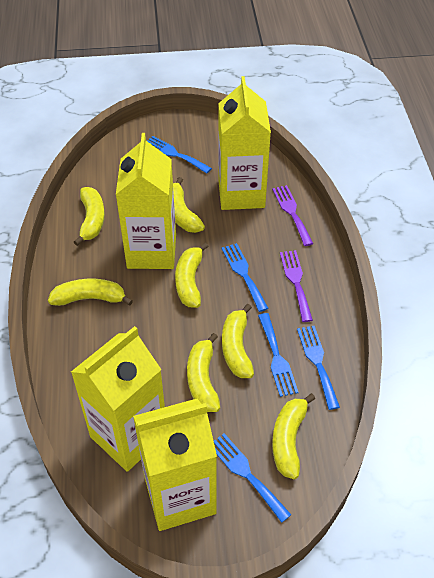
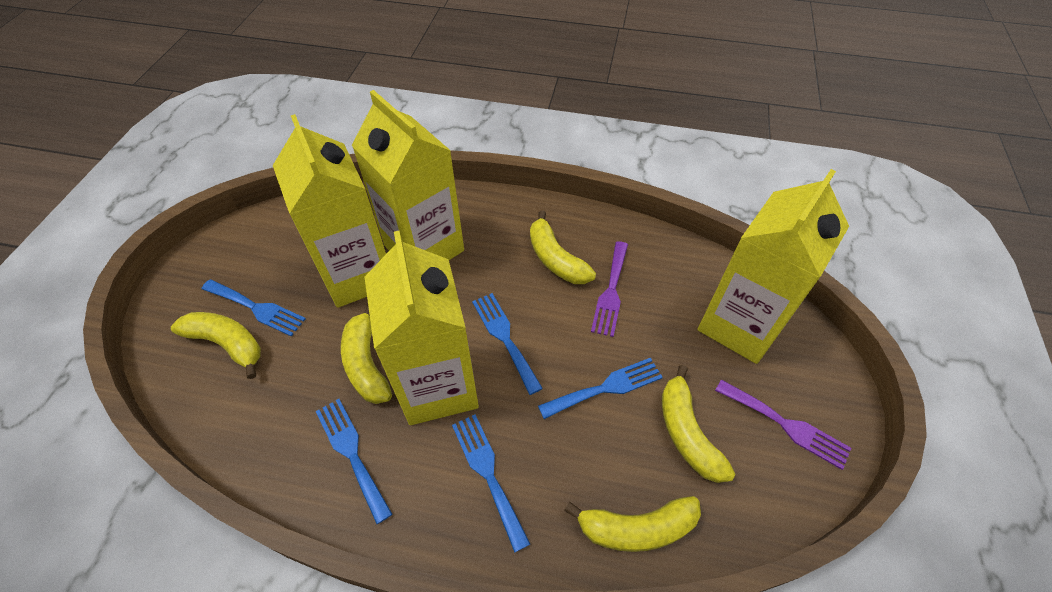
yellow banana: [48,279,133,306] [74,187,105,246] [173,177,205,233] [175,243,208,308] [187,333,220,412] [222,304,254,378] [272,393,315,479] = 7 -> [171,312,261,379] [341,306,392,404] [530,210,596,284] [564,496,701,552] [662,365,735,483] = 5

